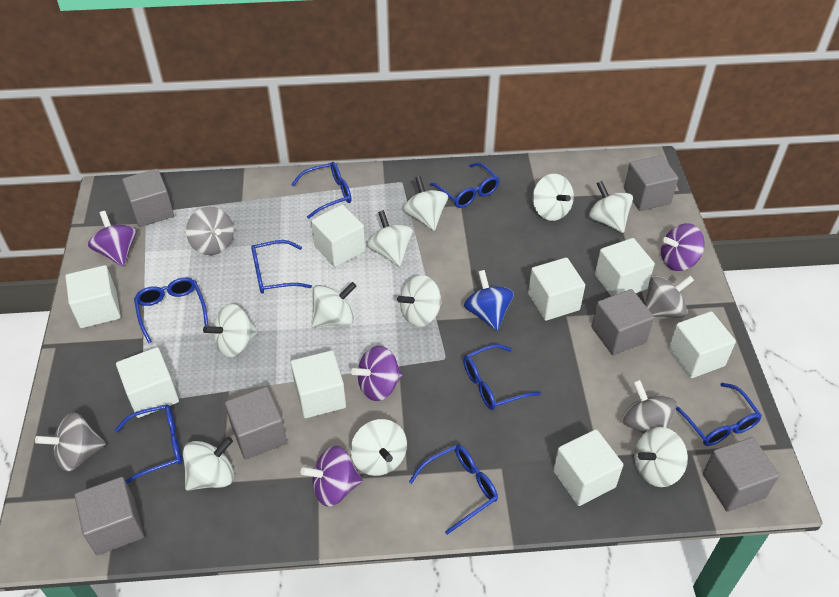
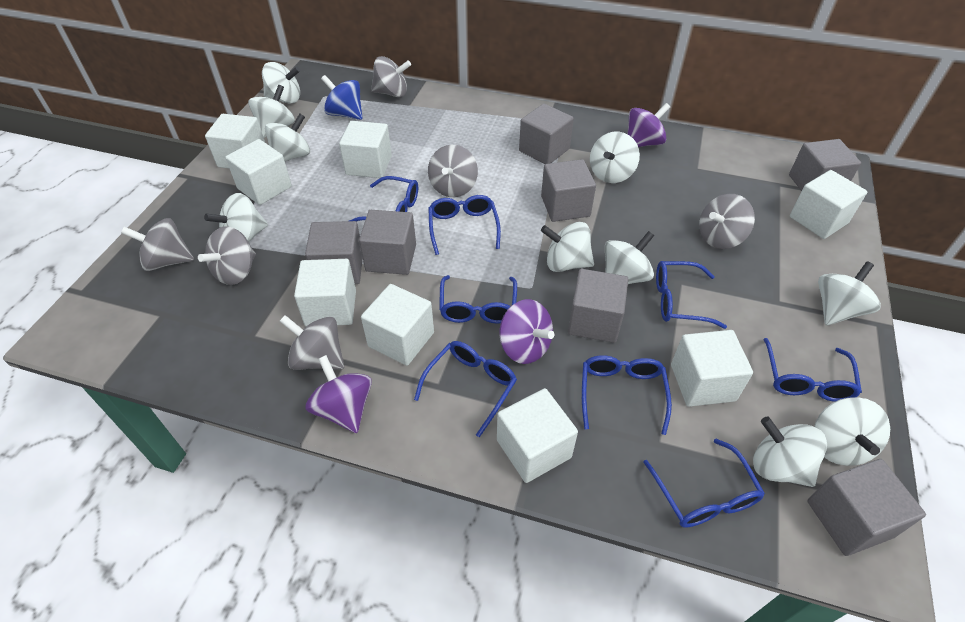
grey cube: [74,477,144,555] [122,169,174,227] [225,387,287,459] [591,289,654,355] [624,155,679,211] [703,437,780,512] = 6 -> [305,221,363,284] [359,210,416,275] [519,104,574,164] [541,159,596,222] [568,269,628,343] [789,139,861,191] [807,459,926,556] = 7
grey spinning top: [35,412,106,472] [186,207,234,255] [622,380,677,434] [645,276,694,318] = 4 -> [121,218,194,271] [198,226,256,285] [280,315,344,370] [371,56,411,97] [428,145,478,197] [699,194,755,249] = 6
purple spinning top: [88,211,136,266] [301,446,363,507] [351,346,403,401] [661,223,705,271] = 4 -> [305,355,372,433] [499,299,554,364] [628,103,670,147] = 3

